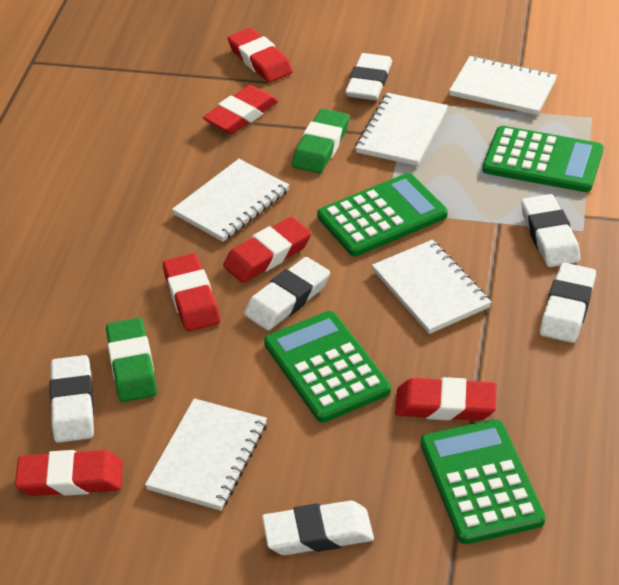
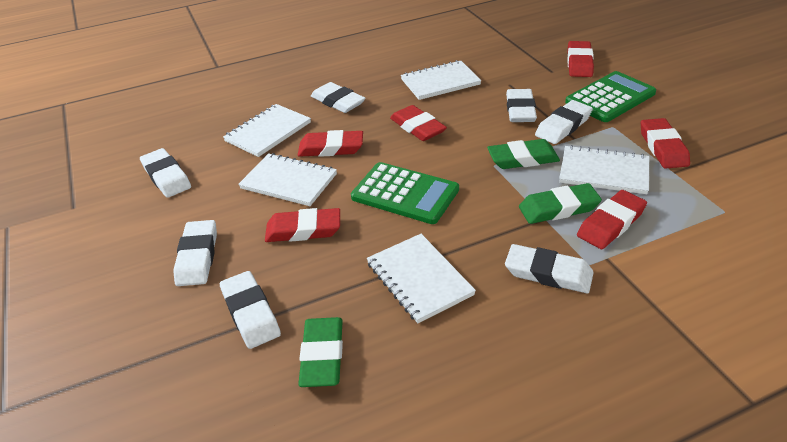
green calculator: [264,311,391,423] [317,173,448,256] [421,419,545,544] [482,126,603,192] = 4 -> [351,162,459,224] [565,71,656,122] = 2
green eraser: [106,318,157,402] [292,109,349,173] = 2 -> [298,317,343,387] [487,139,560,169] [519,183,602,224] = 3
white eraser: [49,355,94,443] [244,257,330,330] [262,501,374,555] [345,53,392,100] [521,194,580,267] [540,263,596,343] = 6 -> [140,148,191,198] [173,220,217,286] [220,271,281,349] [311,82,365,113] [505,244,594,293] [506,89,537,122] [535,100,593,144] = 7

